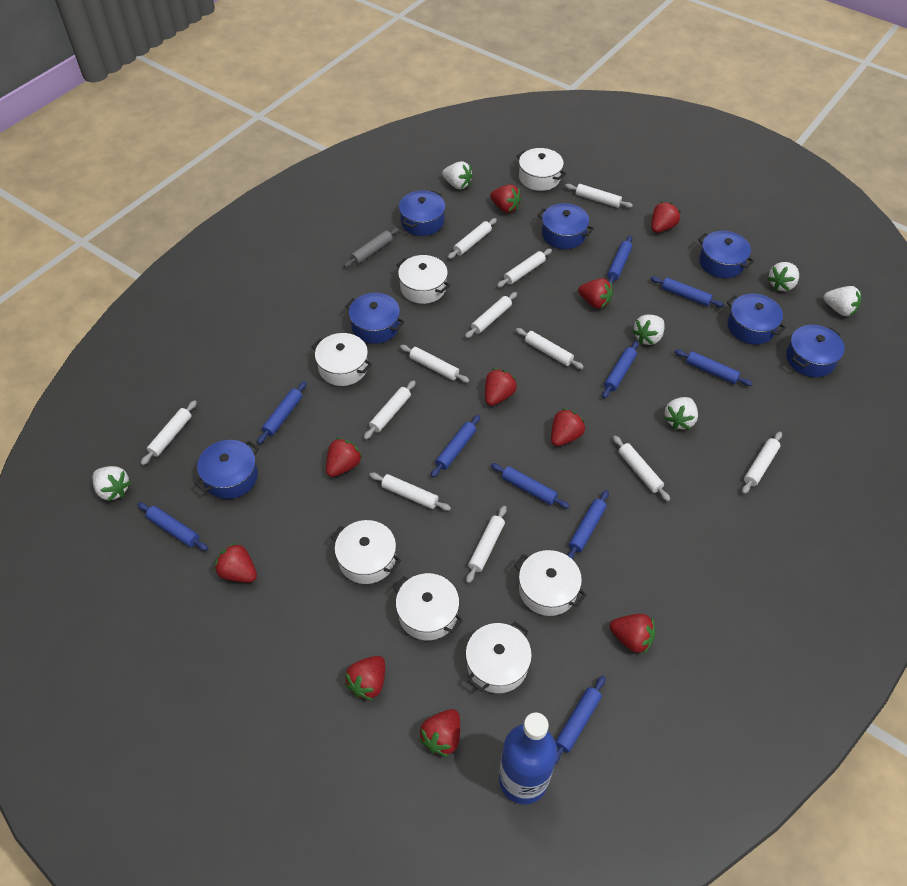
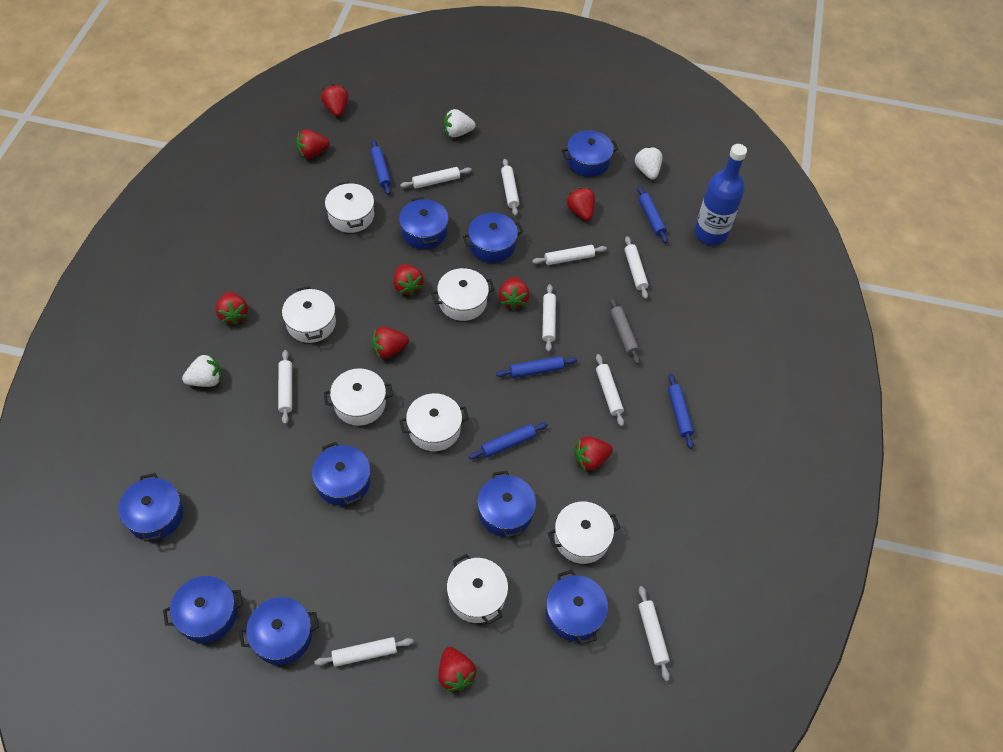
blue pot: [194,440,259,499] [345,293,404,344] [399,191,445,236] [537,203,594,249] [698,231,754,278] [727,294,786,344] [786,325,845,377] = 7 -> [118,473,183,542] [163,576,243,643] [239,597,319,665] [312,442,370,506] [399,197,449,249] [462,213,523,263] [477,471,536,538] [546,570,608,644] [561,130,618,177] = 9
blue rolling pin: [138,502,208,551] [257,381,306,444] [431,415,480,478] [491,463,570,509] [555,676,605,764] [567,490,609,560] [602,341,639,398] [607,236,632,284] [651,276,724,308] [674,349,753,386] = 10 -> [370,140,391,195] [469,422,548,459] [496,356,577,378] [638,186,668,243] [668,374,694,449] = 5
red strawberry: [215,543,257,583] [326,438,362,477] [345,656,385,701] [419,709,460,757] [485,369,517,406] [490,184,522,213] [551,408,585,446] [578,278,613,309] [610,614,655,654] [651,202,681,233] = 10 -> [215,292,248,325] [296,129,330,158] [321,84,348,117] [372,327,409,359] [393,264,424,296] [438,647,476,692] [499,277,530,310] [567,187,595,221] [574,436,613,470] = 9
white rolling pin: [141,400,197,465] [364,380,416,440] [369,473,451,511] [400,345,469,383] [448,218,497,259] [465,292,517,338] [466,506,507,583] [497,249,552,287] [516,328,584,369] [565,184,633,208] [613,436,670,501] [742,432,782,494] = 12 -> [278,350,292,424] [314,637,413,667] [400,167,472,189] [501,159,519,216] [532,245,607,265] [542,284,556,352] [596,354,624,426] [625,236,648,299] [639,586,670,681] = 9
white strawberry: [93,466,131,501] [442,161,473,189] [632,314,665,345] [664,397,698,430] [767,262,799,291] [823,286,861,316] = 6 -> [182,354,221,387] [444,109,476,137] [634,146,662,180] = 3

